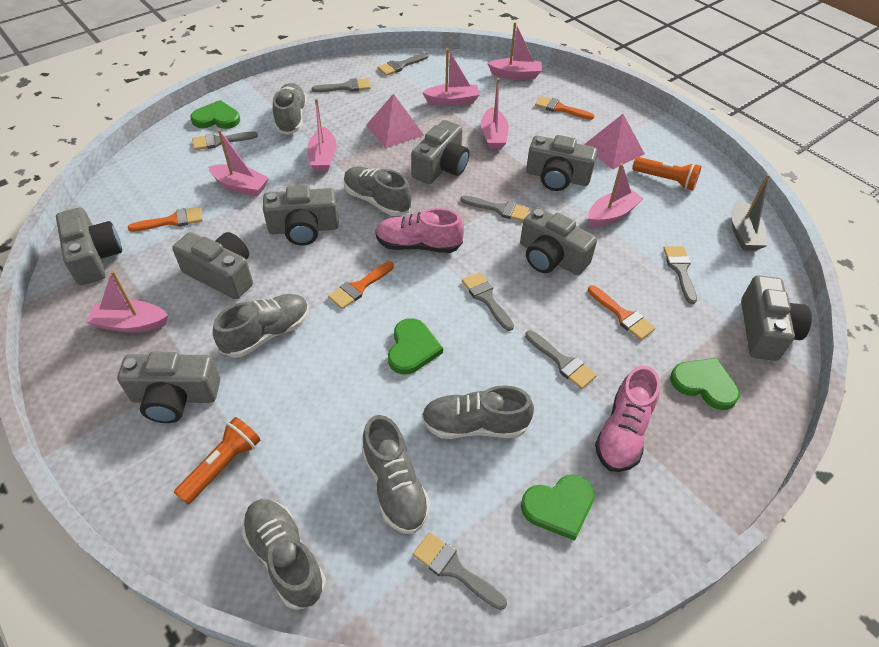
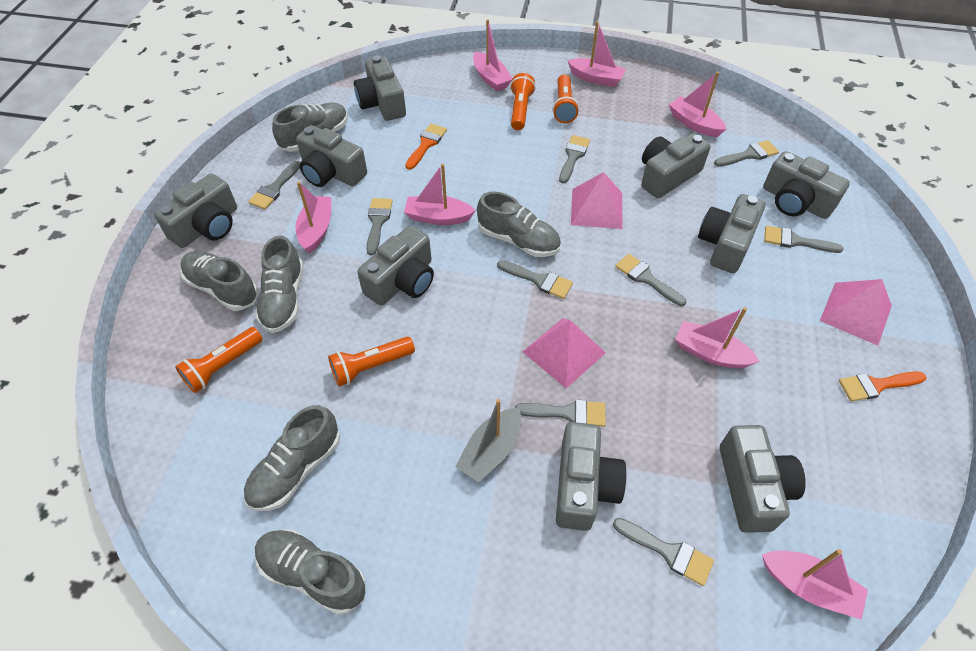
green heart: [190,100,240,129] [388,318,443,374] [521,475,595,541] [670,358,740,410] = 4 -> none = 0
grey brush: [192,131,258,150] [312,78,371,92] [378,53,428,76] [413,532,507,610] [460,196,529,222] [462,272,514,331] [525,330,597,389] [663,246,697,304] = 8 -> [248,161,300,210] [366,198,393,255] [497,260,573,299] [515,400,606,427] [559,135,590,184] [613,518,714,586] [615,254,686,306] [714,140,779,167] [764,226,843,253] = 9
grey camera: [56,207,122,285] [117,352,220,423] [172,232,253,299] [263,185,339,245] [411,120,469,184] [520,207,597,275] [526,135,597,191] [741,275,812,361] = 8 -> [154,173,237,248] [296,125,367,187] [354,56,406,121] [357,226,434,306] [556,422,626,531] [641,133,711,198] [698,194,766,273] [720,425,806,533] [763,151,850,219] = 9
orange brush: [128,207,203,232] [328,261,394,309] [535,96,594,120] [588,285,656,340] = 4 -> [405,124,447,170] [839,371,926,401] = 2
orange flashlight: [174,417,261,505] [632,157,701,190] = 2 -> [175,327,262,393] [328,337,415,387] [510,73,536,130] [553,74,579,123] = 4
pink pyramid: [366,94,424,148] [584,114,645,170] = 2 -> [523,318,606,389] [571,172,623,229] [820,279,892,346] = 3
pink shoe: [375,208,464,253] [595,365,660,472] = 2 -> none = 0

